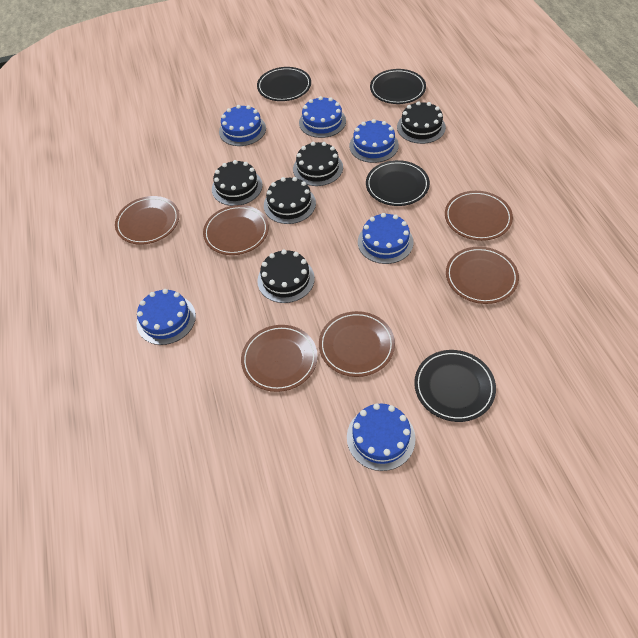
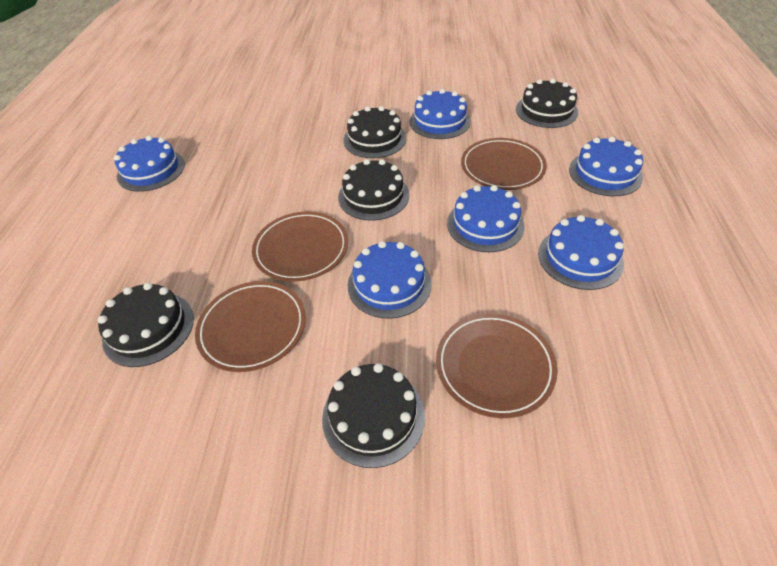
black plate: [257,67,311,101] [366,160,430,206] [370,69,426,104] [414,350,496,422] = 4 -> none = 0
brown plate: [115,196,179,245] [203,205,269,255] [241,325,318,392] [319,311,395,377] [445,191,513,241] [446,247,519,304] = 6 -> [195,281,306,372] [252,212,348,282] [436,313,557,418] [461,138,547,190] = 4

